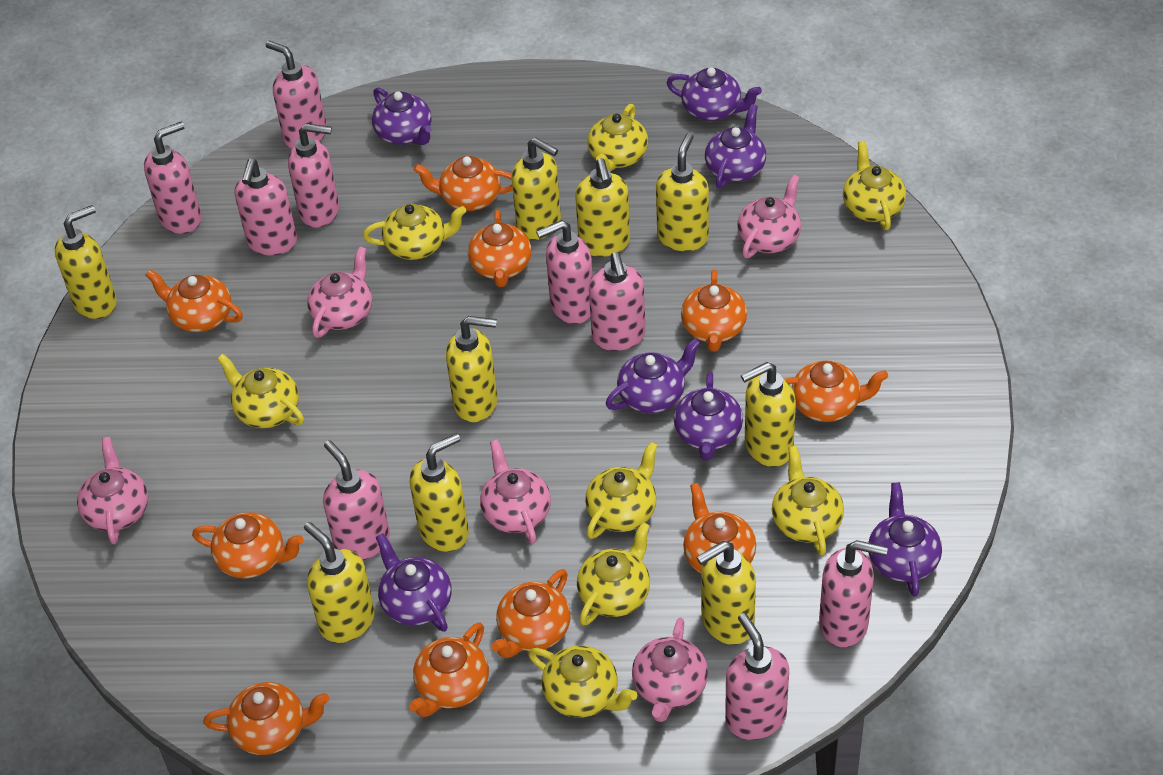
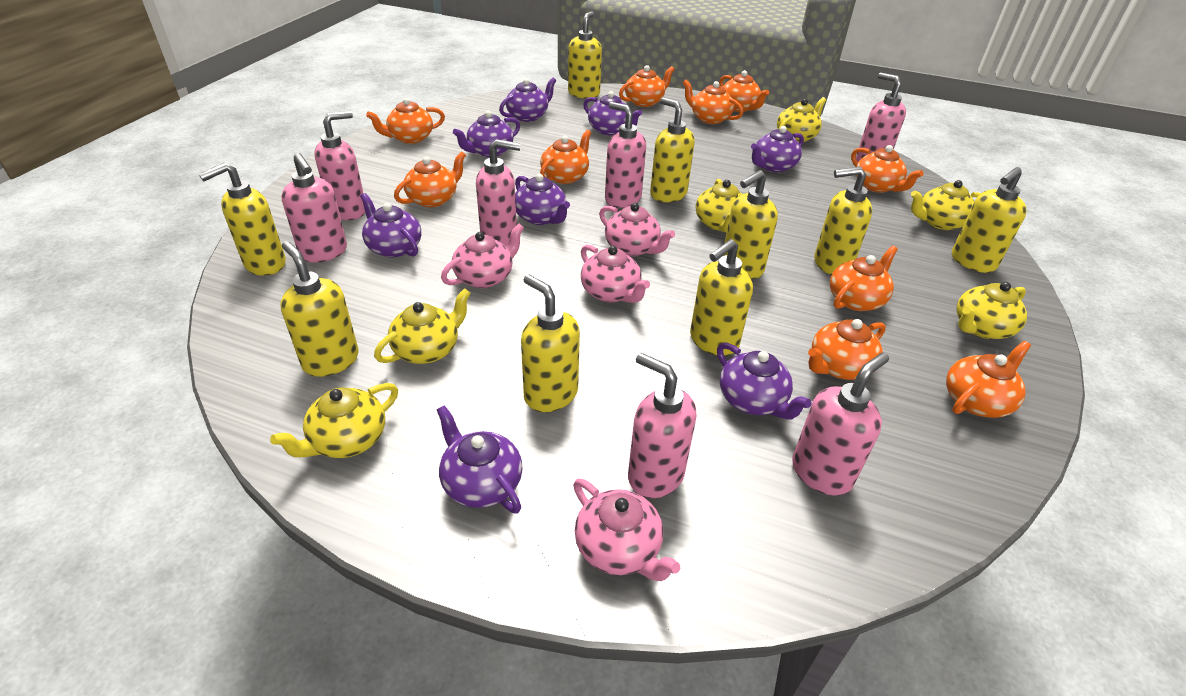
pink soap dispenser: [144,122,202,234] [235,159,297,255] [266,41,327,149] [288,124,339,228] [323,440,390,560] [536,220,593,324] [589,252,646,351] [725,613,789,740] [819,540,888,647] = 9 -> [281,153,347,263] [315,111,365,220] [476,139,521,246] [605,102,646,208] [628,353,696,498] [792,352,889,496] [856,73,906,162] = 7
pink teapot: [77,437,148,544] [307,246,372,338] [480,439,551,544] [632,618,708,722] [737,174,801,258] = 5 -> [441,224,524,288] [573,479,680,581] [581,245,650,303] [599,203,675,256] = 4
purple teapot: [372,88,432,145] [376,533,451,632] [606,338,701,413] [666,67,762,121] [674,372,743,460] [705,104,766,189] [868,482,942,597] = 7 -> [360,193,421,258] [437,405,523,514] [453,110,520,157] [499,77,556,122] [515,174,570,225] [583,91,642,135] [717,342,811,419] [751,126,804,172] = 8
yellow teapot: [217,354,304,428] [363,204,467,260] [528,646,637,718] [577,522,650,626] [585,442,658,539] [587,104,648,171] [772,446,844,556] [843,141,906,230] = 8 -> [270,383,398,458] [374,288,471,364] [696,179,742,232] [777,97,826,143] [911,180,981,230] [956,282,1027,339] = 6

